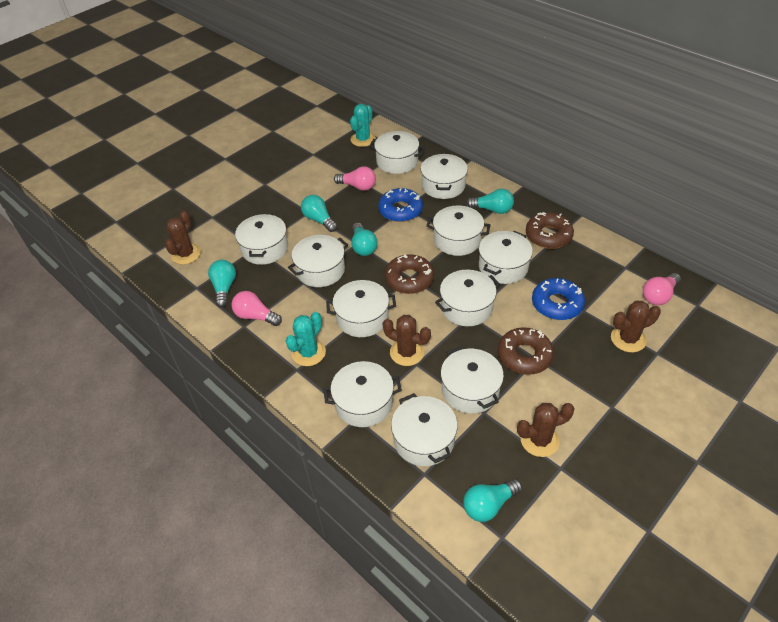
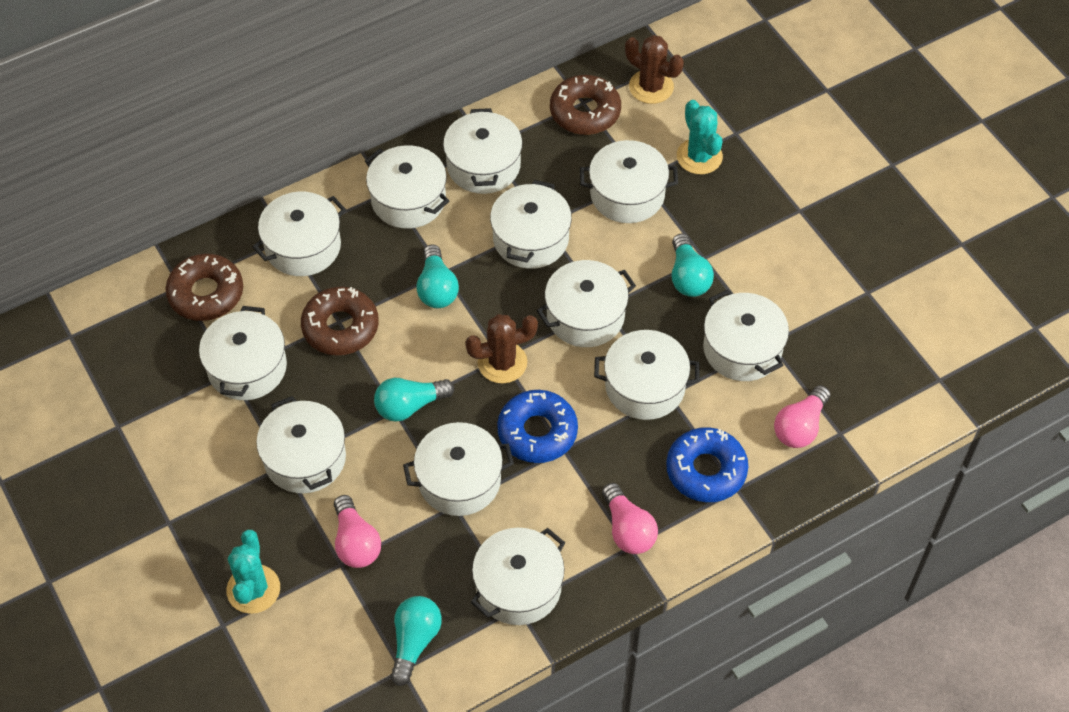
brown cactus: [165,210,201,265] [382,315,431,366] [517,403,575,457] [611,301,661,352] = 4 -> [465,314,538,383] [625,35,684,104] = 2
turquoise light bulb: [208,260,236,307] [301,195,337,232] [351,223,378,256] [463,479,522,522] [466,189,514,214] = 5 -> [374,378,454,422] [391,596,442,686] [416,245,459,308] [672,234,714,297] = 4
white pot: [235,213,288,265] [288,235,348,287] [323,361,402,427] [326,280,396,337] [369,131,425,174] [391,393,458,466] [420,153,468,199] [426,205,490,256] [435,270,500,326] [441,347,504,414] [479,231,533,284] = 11 -> [199,306,287,400] [252,192,346,276] [256,396,346,493] [365,145,449,229] [403,422,514,516] [443,108,523,194] [471,528,565,625] [490,180,572,269] [537,260,636,347] [580,140,678,223] [594,330,700,420] [703,289,789,381] = 12

